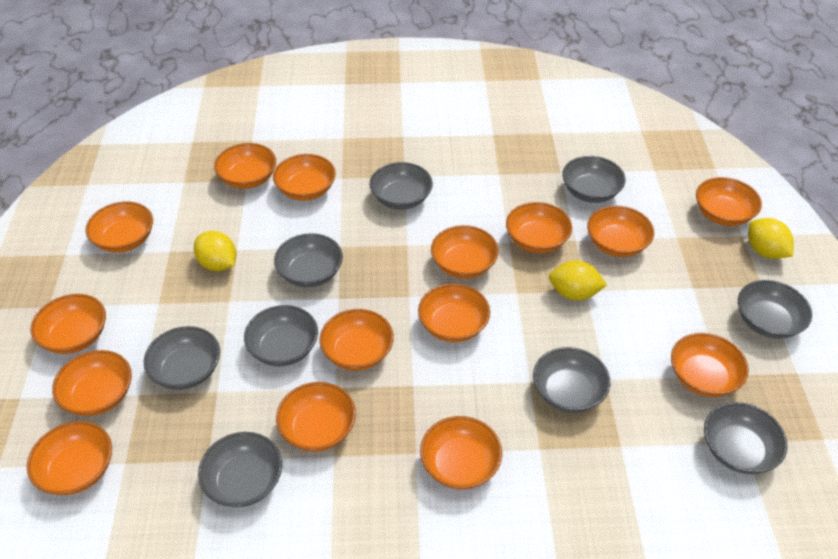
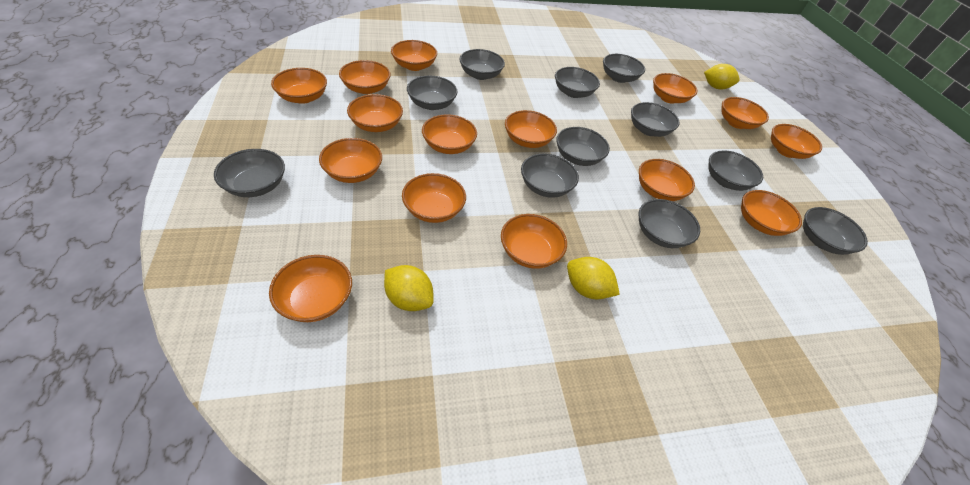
grey bowl: [144,326,220,390] [198,432,282,507] [244,305,318,366] [274,233,343,288] [370,162,433,210] [533,347,611,413] [562,156,625,203] [704,402,788,474] [738,280,812,339] = 9 -> [214,149,285,197] [407,76,457,110] [460,49,505,80] [521,153,579,198] [555,67,600,98] [556,127,610,166] [603,54,645,83] [631,102,679,137] [638,199,700,248] [708,150,763,191] [803,207,868,255] = 11

